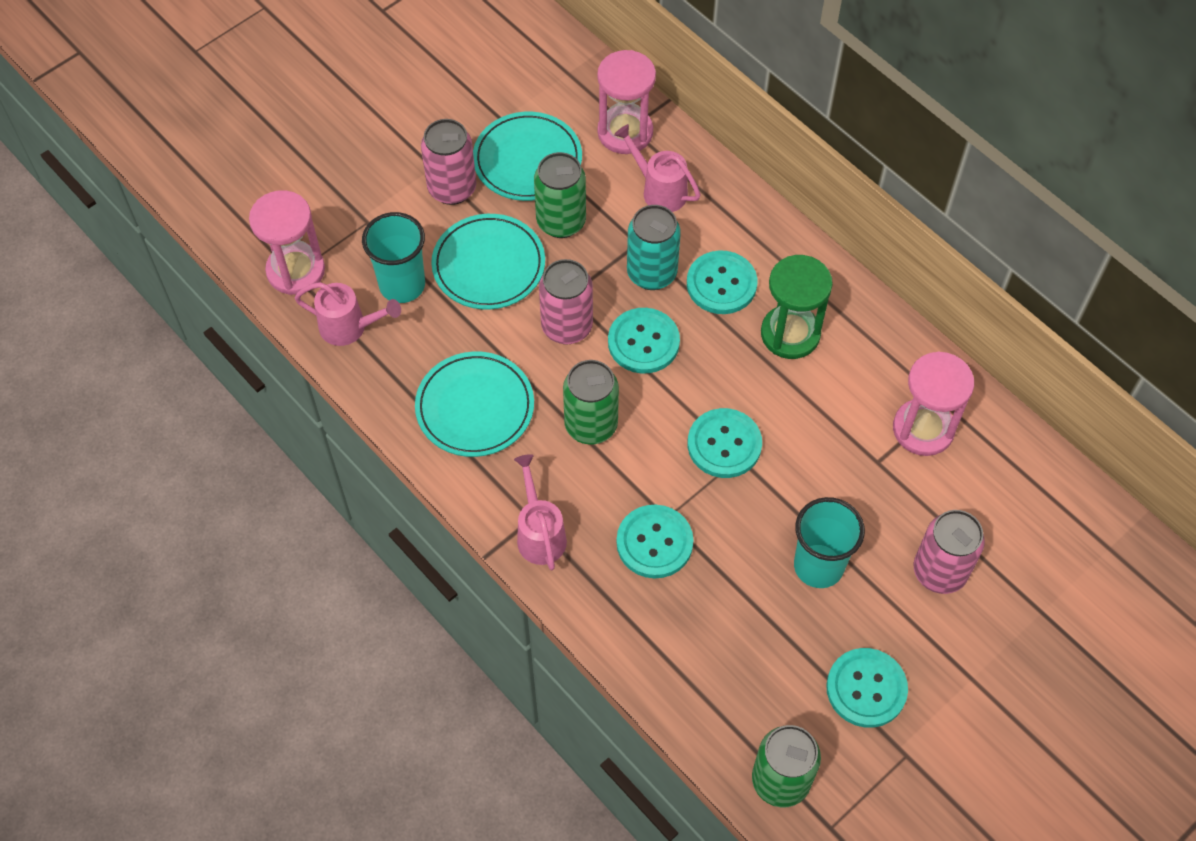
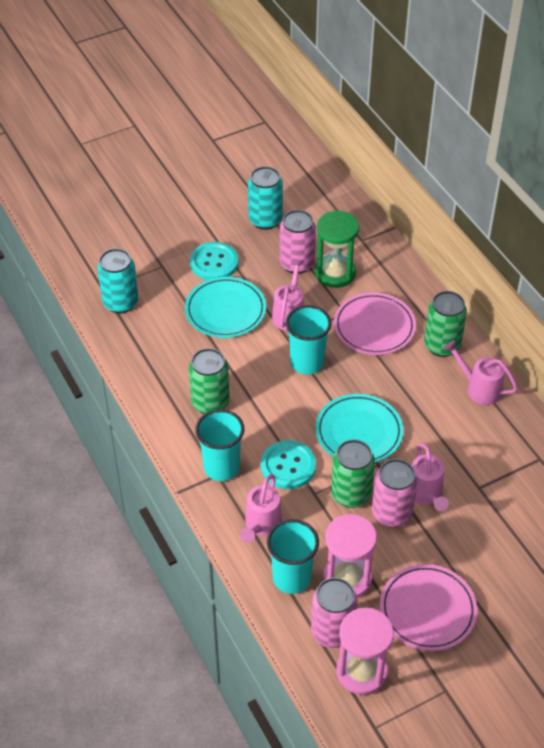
pink hourglass: [249,190,325,295] [597,50,656,154] [893,352,974,456] = 3 -> [323,514,377,598] [336,608,394,695] = 2
pink plate: none = 0 -> [334,292,416,355] [380,564,477,651] = 2
pink watering can: [295,282,401,346] [514,454,567,570] [614,124,701,212] = 3 -> [240,474,282,543] [272,259,304,331] [412,443,449,511] [444,340,518,405] = 4
turquoise button: [608,308,680,374] [616,505,693,578] [687,251,757,314] [688,408,762,478] [826,648,908,728] = 5 -> [190,242,238,280] [261,440,316,489] = 2
turquoise can: [627,205,681,290] = 1 -> [97,248,138,314] [248,166,283,230] = 2
turquoise cup: [362,212,425,303] [794,497,865,588] = 2 -> [195,409,244,481] [267,519,319,594] [286,305,332,374] = 3
turquoise plate: [415,351,534,457] [431,214,545,309] [473,112,582,201] = 3 -> [185,277,266,338] [316,394,403,463] = 2

